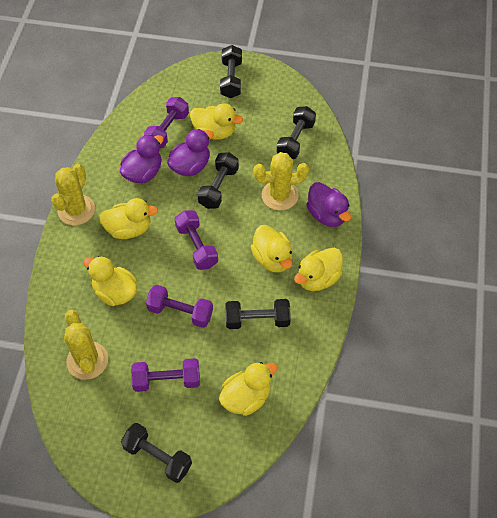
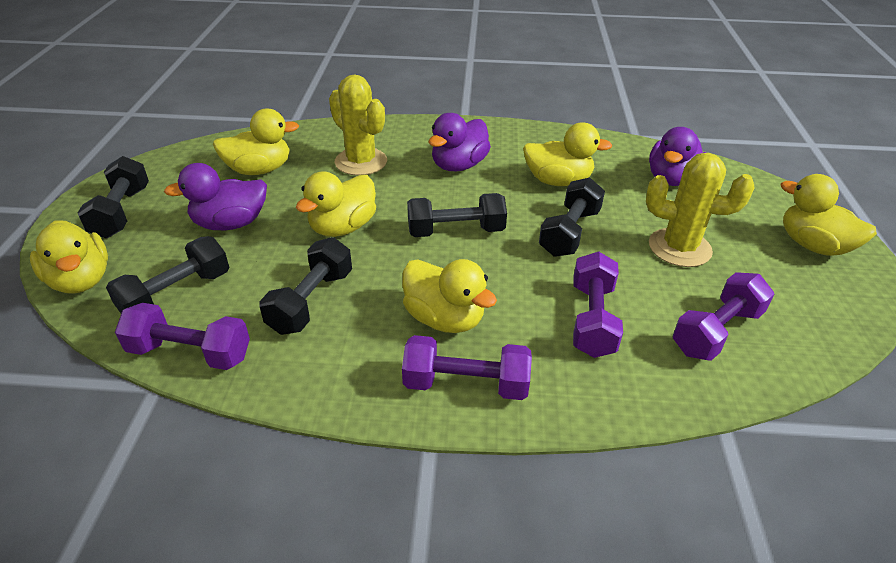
yellow cactus: [51,164,95,225] [64,310,108,380] [254,152,309,210] = 3 -> [329,74,387,176] [646,153,755,267] = 2

